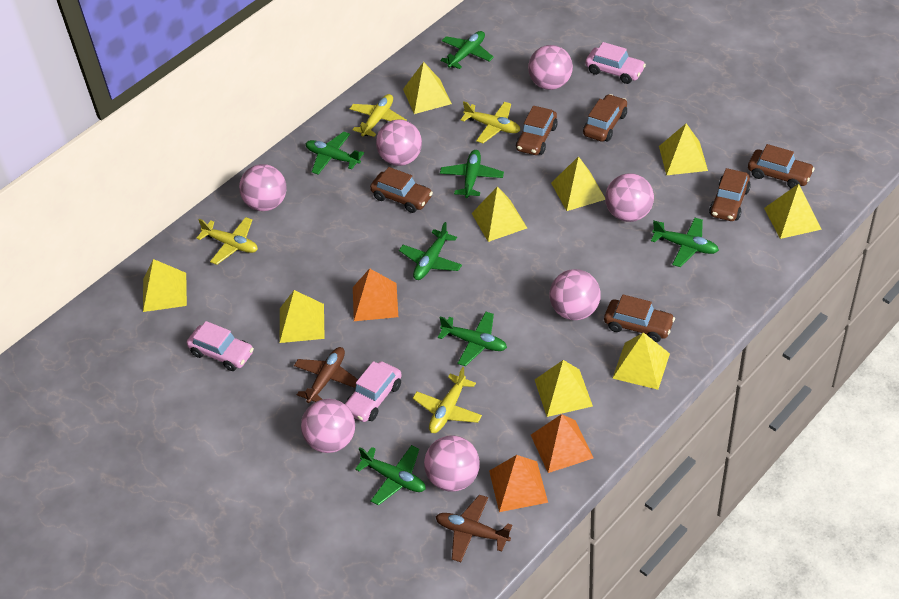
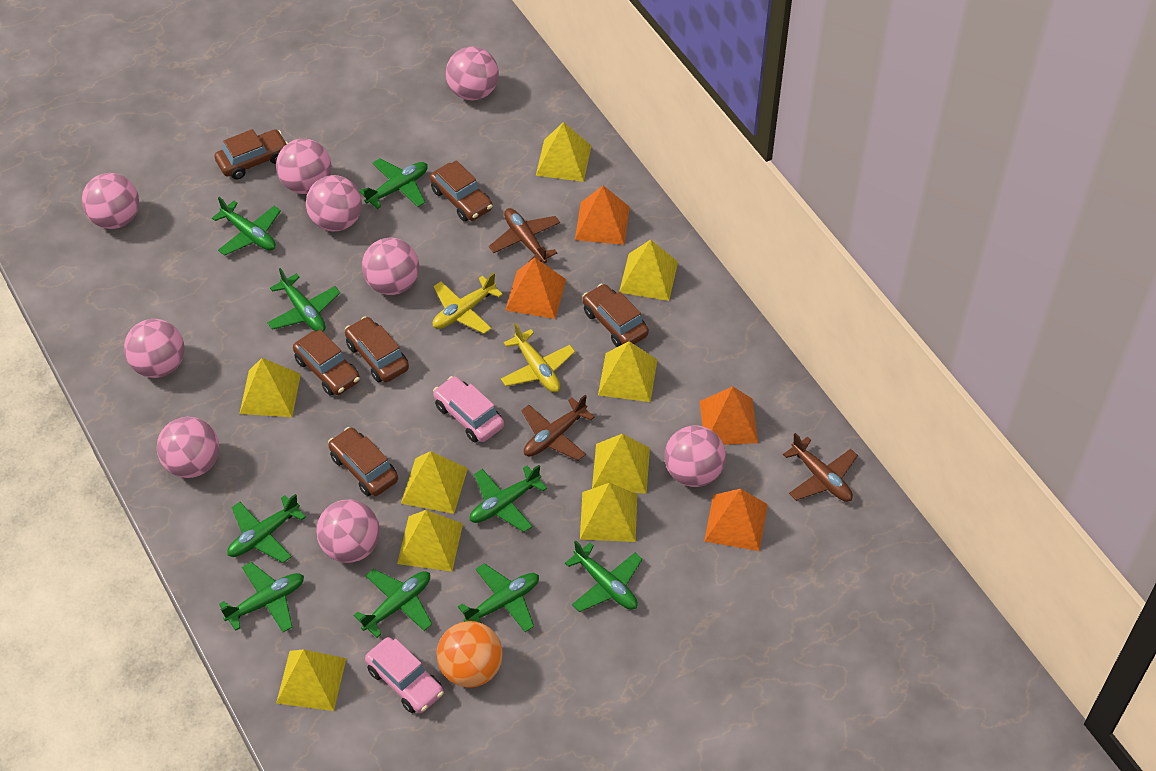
brown plane: [294,347,358,403] [436,495,513,562] = 2 -> [489,208,560,263] [521,395,595,461] [783,433,858,502] = 3
green plane: [306,132,364,175] [355,445,426,506] [399,222,462,280] [438,312,507,366] [440,31,494,69] [440,150,504,198] [651,218,719,267] = 7 -> [212,197,281,256] [219,562,304,632] [227,494,306,563] [267,268,340,332] [353,569,432,638] [359,159,428,209] [458,563,539,632] [470,465,547,532] [565,541,643,612] = 9
orange ball: none = 0 -> [437,621,503,688] = 1
orange pyramid: [353,269,398,321] [489,455,548,512] [531,414,593,473] = 3 -> [505,258,566,319] [575,186,630,245] [700,386,758,445] [704,489,768,551] = 4
pink ball: [239,164,287,211] [301,399,355,453] [376,120,422,166] [424,435,480,492] [528,45,573,90] [550,269,601,320] [605,173,654,222] = 7 -> [82,173,139,229] [124,319,184,378] [157,417,219,478] [276,139,332,194] [306,175,362,231] [316,499,380,563] [362,238,419,295] [446,47,499,100] [664,425,726,487] = 9
pink car: [187,321,254,371] [345,361,402,422] [586,42,646,84] = 3 -> [365,637,444,713] [433,376,504,443] = 2
yellow plane: [197,217,258,265] [350,94,407,137] [413,367,482,433] [461,101,520,143] = 4 -> [432,273,503,334] [501,323,575,392] = 2

